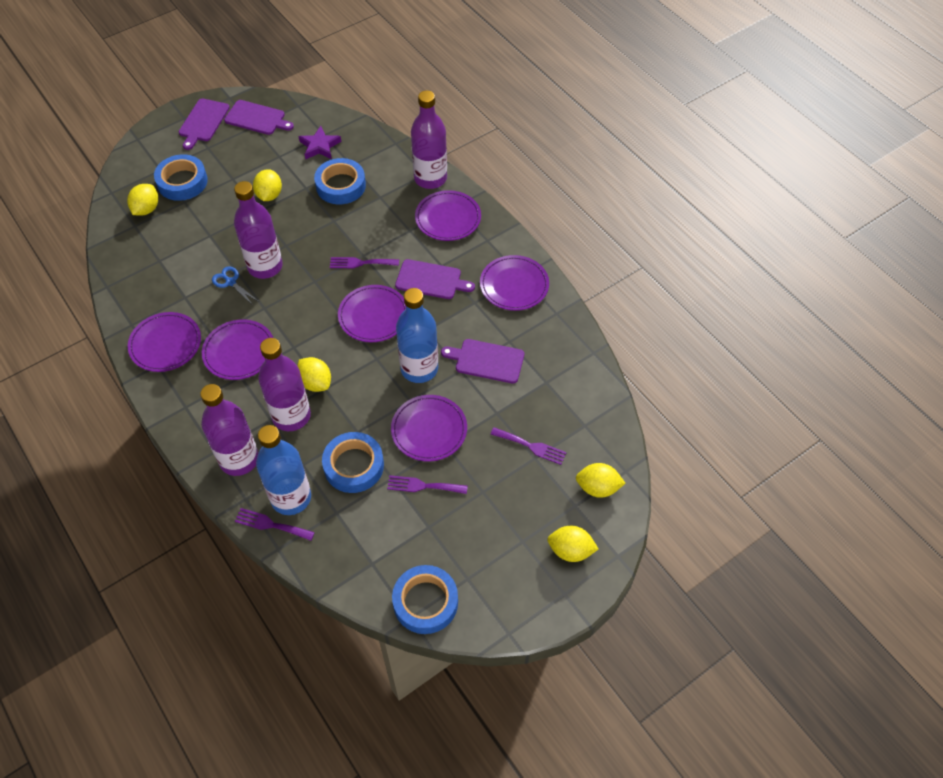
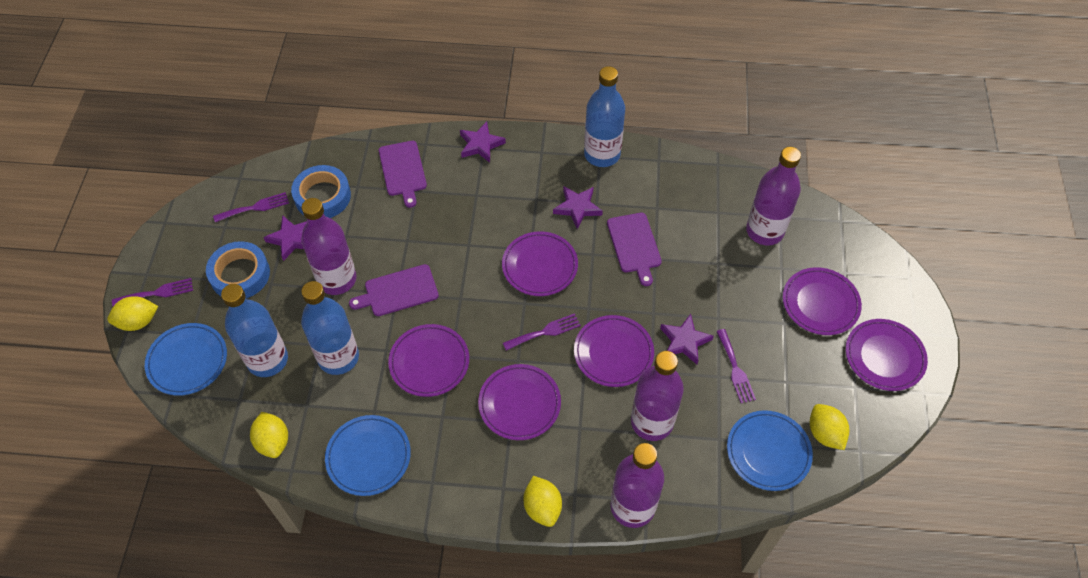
blue bottle: [256,425,311,515] [396,288,438,383] = 2 -> [221,284,288,377] [301,281,359,375] [584,66,625,167] = 3
blue plate: none = 0 -> [145,323,227,396] [325,415,411,496] [727,410,813,491] = 3
blue scissors: [212,266,258,305] = 1 -> none = 0
blue tape: [154,154,208,201] [314,158,366,204] [322,432,384,493] [392,565,458,634] = 4 -> [206,241,270,298] [291,165,351,218] = 2
purple cutting board: [179,98,230,150] [224,100,294,135] [395,259,475,299] [441,339,524,384] = 4 -> [349,264,439,316] [379,141,427,208] [607,213,662,286] = 3
purple star: [298,126,341,159] = 1 -> [263,215,307,261] [460,122,506,163] [553,186,603,229] [660,314,714,364] = 4
yellow lemon: [127,184,158,216] [253,169,282,201] [297,357,331,392] [547,526,599,562] [576,463,625,498] = 5 -> [107,296,158,331] [250,412,288,458] [523,476,562,527] [810,404,849,450] = 4

